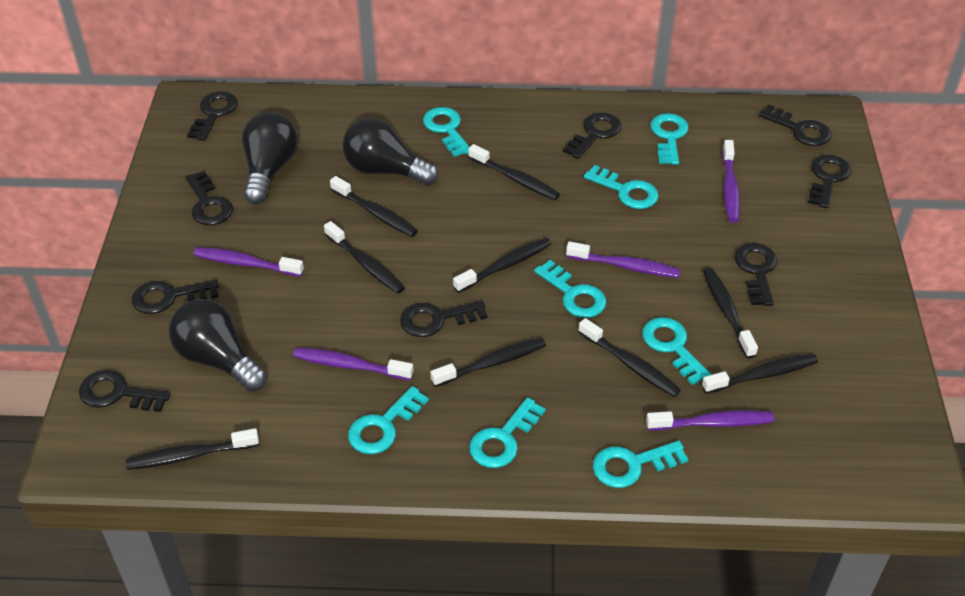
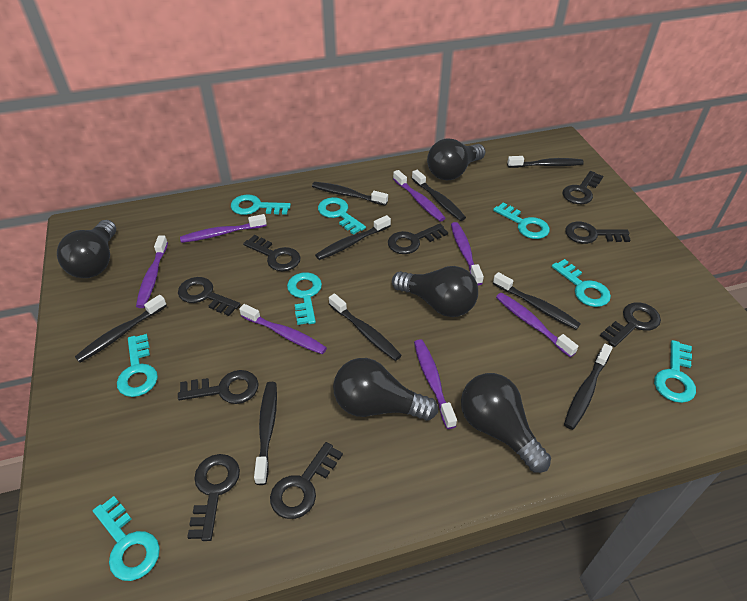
black light bulb: [169,299,267,392] [242,112,298,204] [342,118,439,186] = 3 -> [57,220,116,278] [333,358,438,421] [392,266,478,317] [427,138,485,181] [461,373,551,473] = 5
purple toothbrush: [194,247,304,277] [293,348,413,380] [566,241,680,278] [646,410,775,431] [722,140,740,222] = 5 -> [136,235,168,308] [180,214,267,243] [239,304,327,354] [393,170,445,222] [414,339,457,429] [451,222,484,285] [496,293,578,357] = 7

